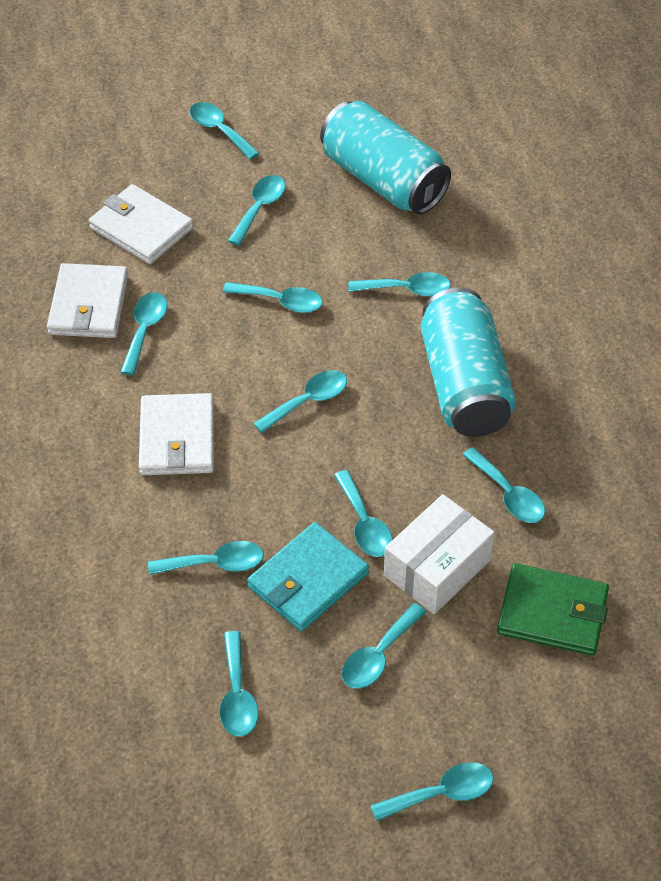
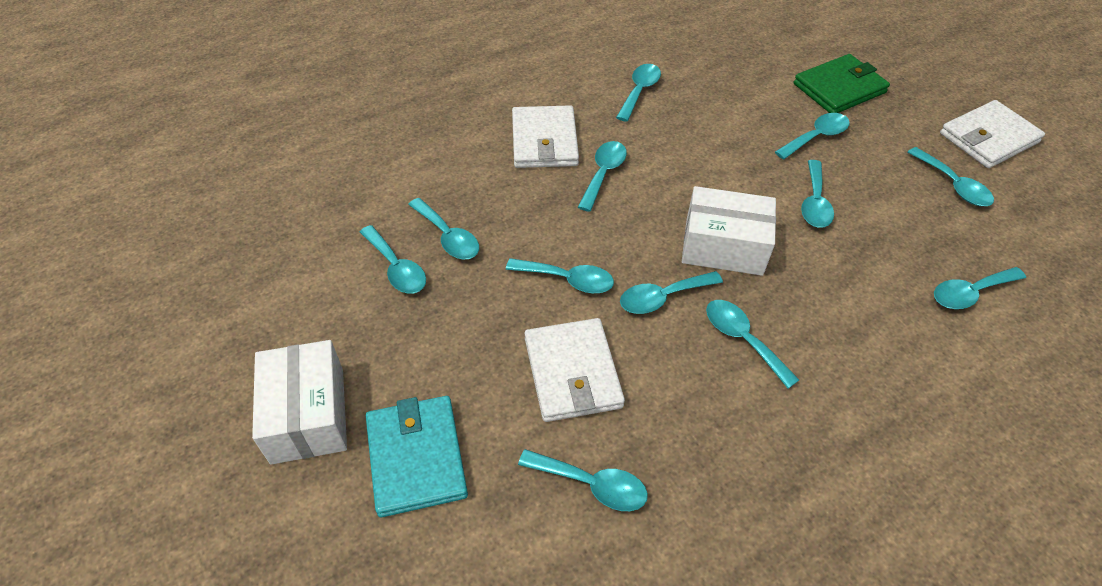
turquoise can: [320,101,451,214] [421,287,516,437] = 2 -> none = 0
white box: [384,494,494,614] = 1 -> [252,340,347,464] [682,186,776,276] = 2

